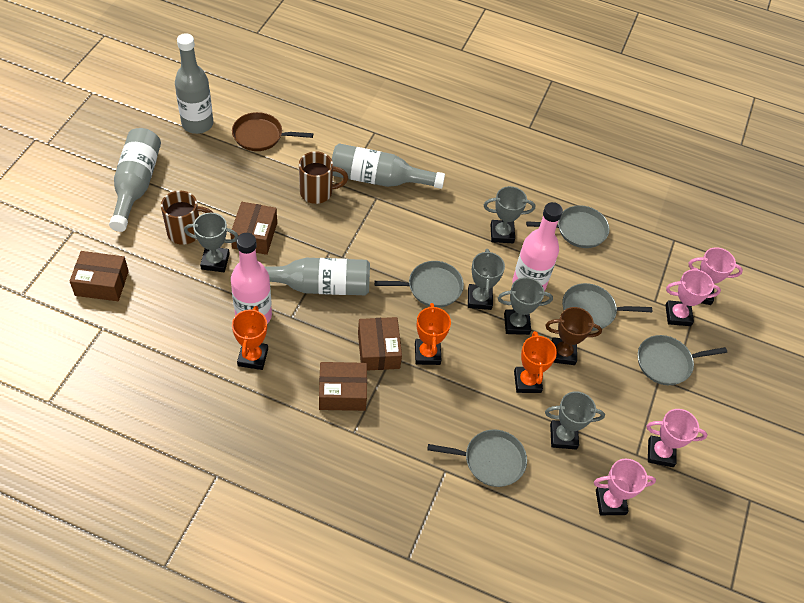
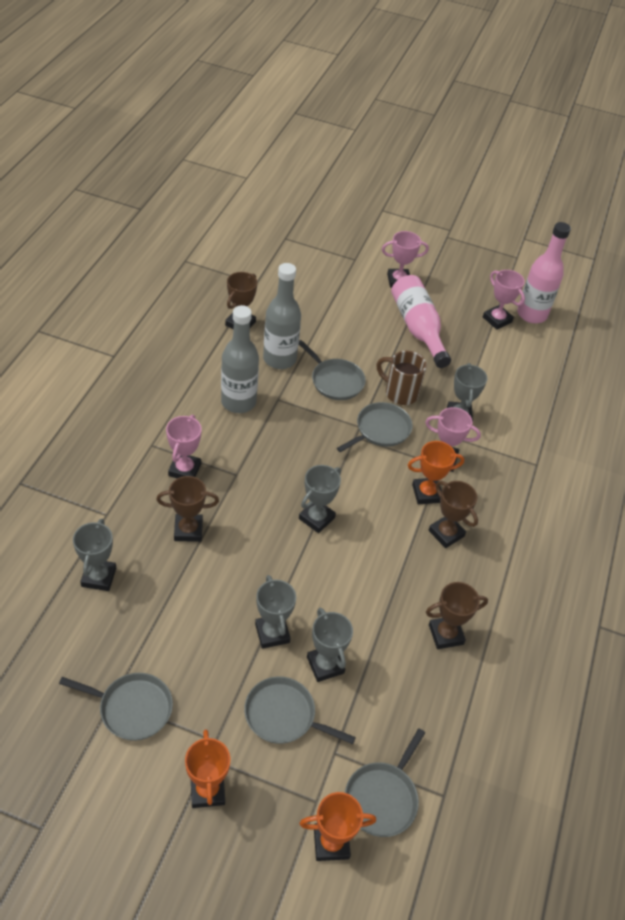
brown box: [70,251,129,301] [230,202,277,255] [319,362,367,411] [358,317,402,371] = 4 -> none = 0
brown mug: [161,191,214,245] [299,151,348,204] = 2 -> [376,351,427,405] = 1
brown pan: [232,112,313,151] = 1 -> none = 0
brown trophy: [545,307,602,365] = 1 -> [156,476,219,542] [225,272,257,329] [426,582,488,649] [428,481,478,548] = 4
grey bottle: [109,128,161,232] [175,33,213,134] [264,258,370,295] [332,143,445,189] = 4 -> [221,305,259,413] [263,263,301,369] = 2

